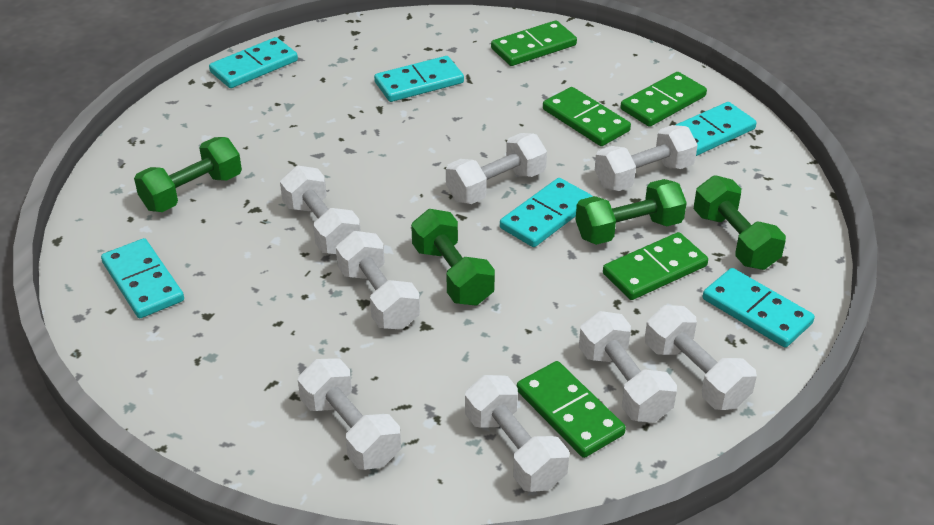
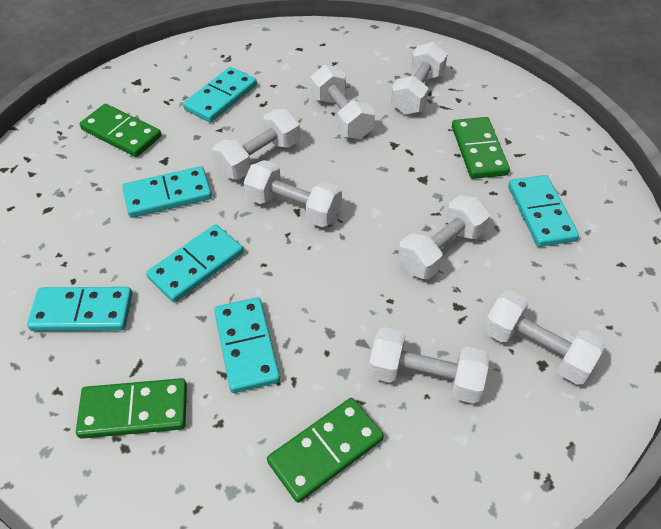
green domino: [491,20,577,66] [517,361,626,458] [543,87,631,146] [603,232,708,300] [621,72,707,127] = 5 -> [76,378,187,439] [80,104,161,157] [267,398,384,503] [452,117,510,179] = 4
green dumbbell: [134,137,242,212] [411,209,495,306] [576,179,687,245] [694,175,786,270] = 4 -> none = 0
white dumbbell: [280,166,361,254] [298,358,401,470] [336,231,420,330] [446,133,547,204] [465,375,569,492] [579,311,677,422] [595,125,698,191] [645,305,757,410] = 8 -> [212,109,300,180] [244,160,342,227] [310,65,375,139] [368,327,489,404] [391,42,448,115] [398,195,490,279] [483,290,606,385] = 7

